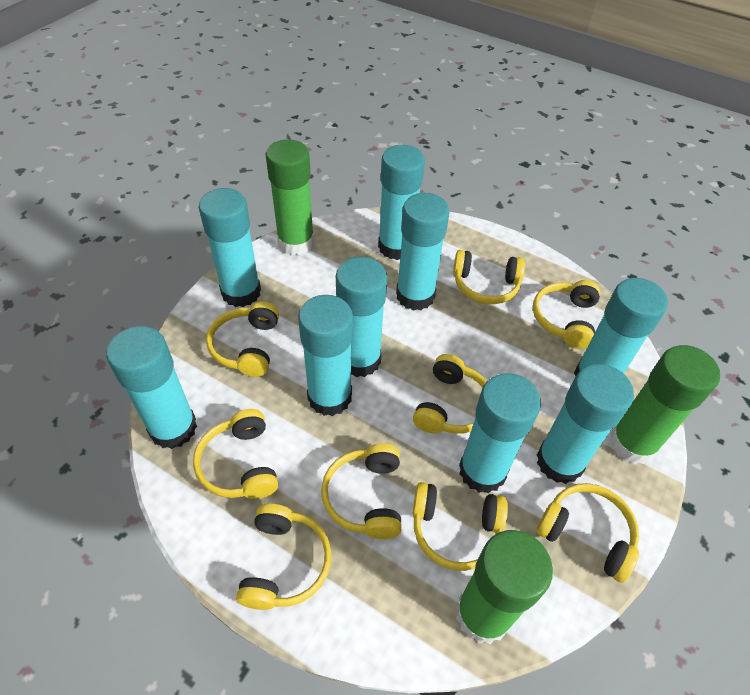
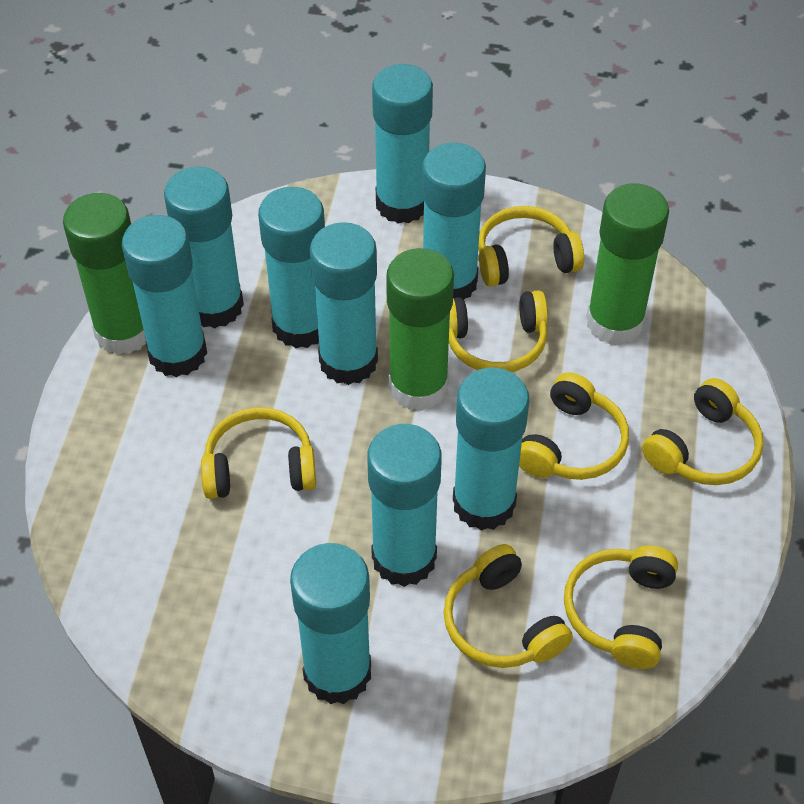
yellow headphones: [193,409,278,499] [206,301,279,377] [236,503,332,610] [321,443,402,539] [412,482,508,571] [413,354,487,434] [453,250,525,304] [533,280,600,349] [536,483,639,583] = 9 -> [201,407,316,499] [444,544,573,668] [449,290,548,372] [478,206,584,287] [519,372,629,480] [564,546,678,669] [642,378,763,485] = 7

